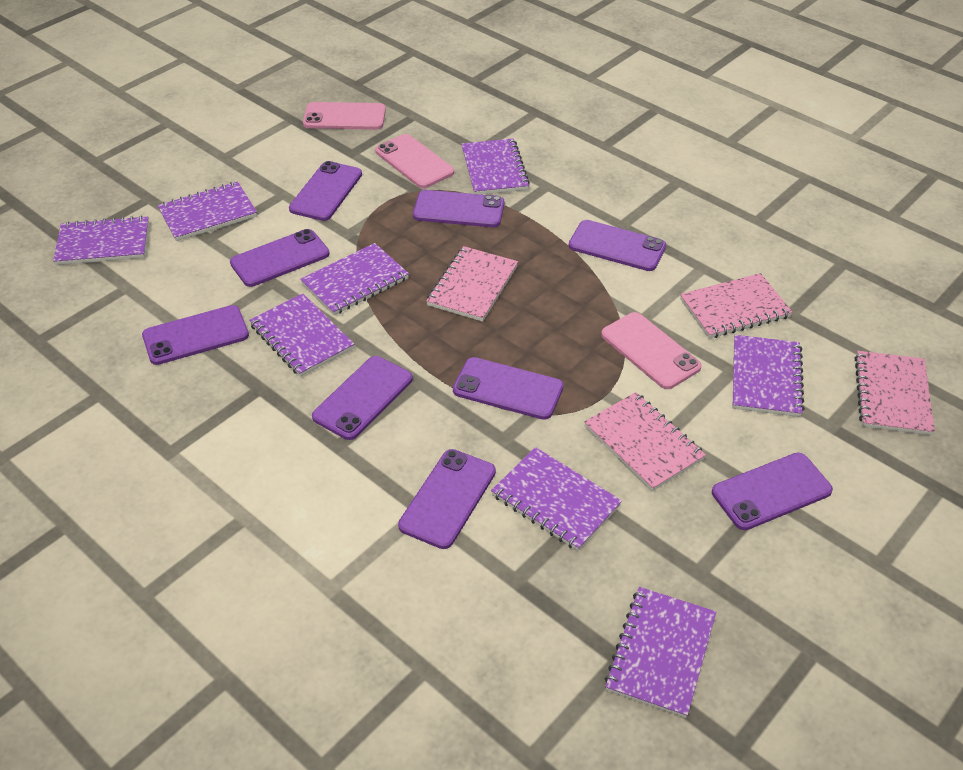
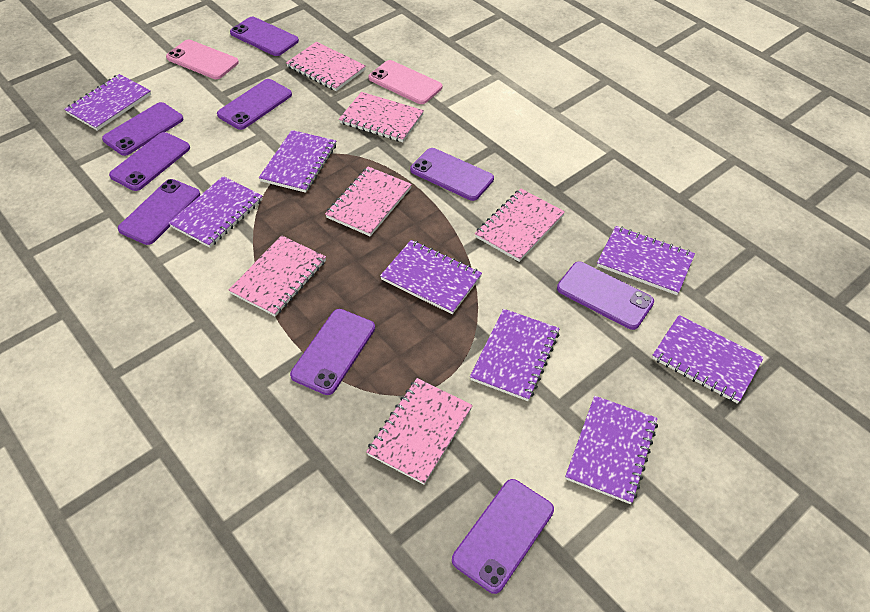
pink notebook: [426,246,518,322] [584,392,706,491] [680,273,793,339] [855,351,935,435] = 4 -> [229,235,326,316] [286,42,366,91] [325,167,412,236] [339,92,424,142] [366,378,473,485] [475,189,565,262] = 6
pink phone: [303,102,386,130] [375,134,454,188] [601,312,702,389] = 3 -> [166,40,239,79] [368,60,442,104] = 2

